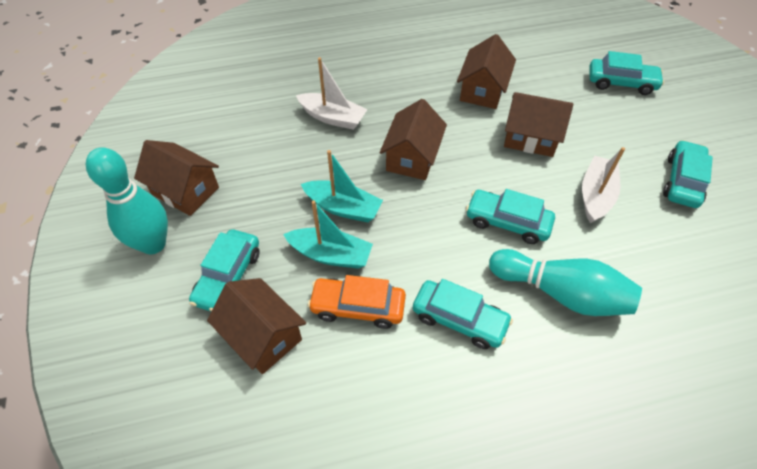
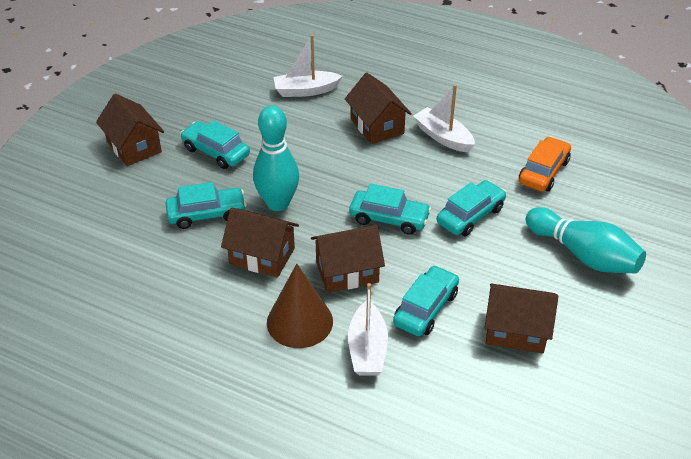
brown cone: none = 0 -> [267,264,333,348] = 1
turquoise boat: [283,200,373,269] [301,150,383,223] = 2 -> none = 0
white boat: [296,57,368,130] [582,147,625,224] = 2 -> [273,35,343,97] [348,283,388,376] [413,84,475,152] = 3

